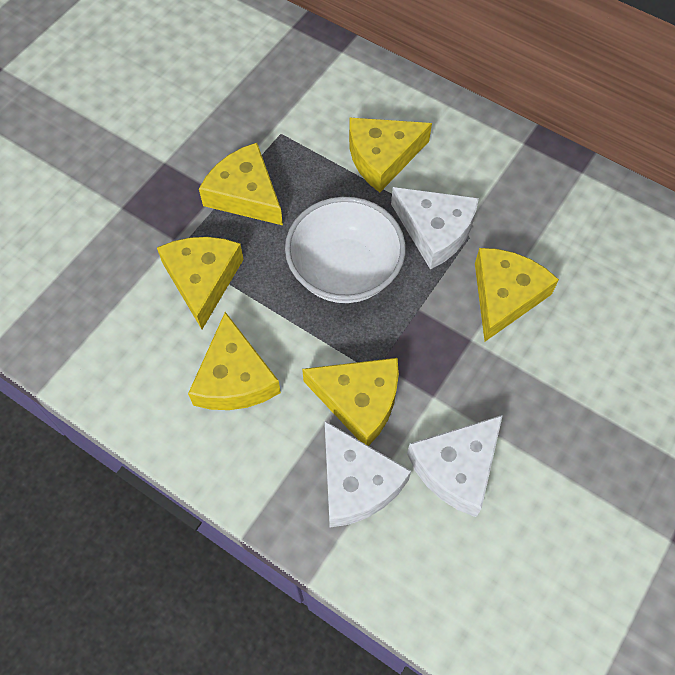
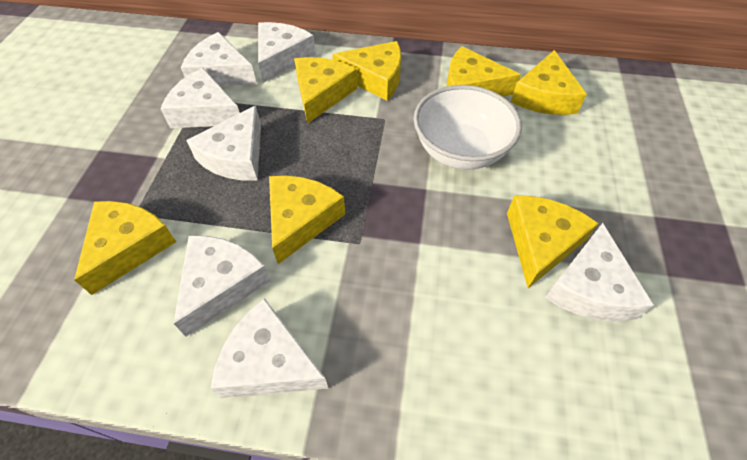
white cheese: [325,421,411,527] [391,187,479,270] [407,415,503,517] = 3 -> [160,68,240,128] [174,235,271,337] [181,32,257,86] [186,106,261,181] [210,298,328,398] [258,22,316,83] [545,223,654,321] = 7
yellow cheese: [157,237,244,329] [188,312,281,410] [199,143,283,225] [302,358,399,446] [349,118,432,192] [475,248,559,341] = 6 -> [74,201,176,295] [269,175,345,264] [294,57,357,124] [333,41,401,101] [446,46,521,97] [507,196,599,288] [511,50,587,115] = 7

